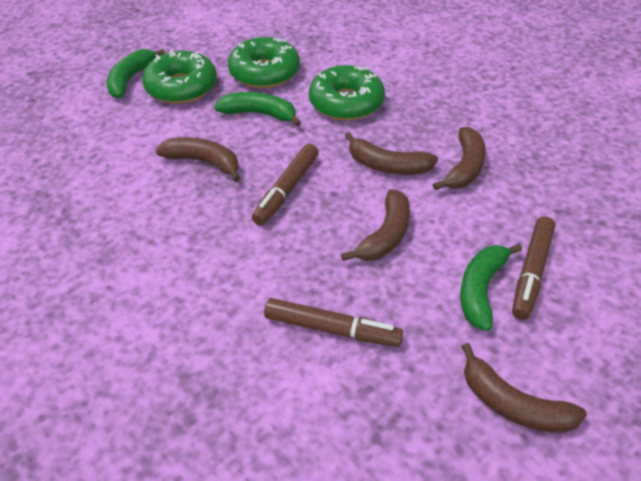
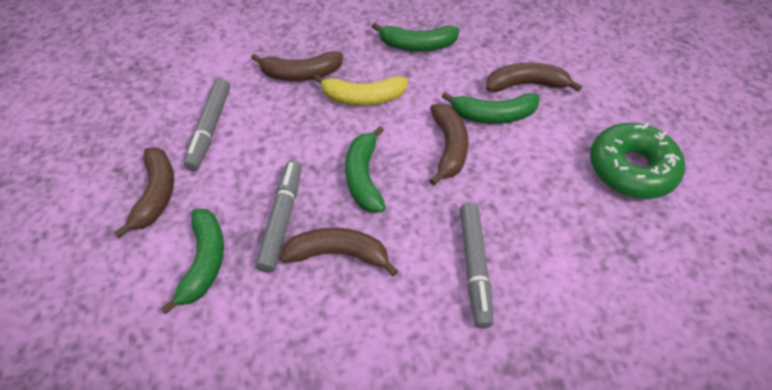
brown marker: [252,144,319,226] [264,298,403,347] [512,216,555,320] = 3 -> none = 0
green banana: [107,49,165,98] [214,92,301,126] [460,244,522,331] = 3 -> [160,209,224,314] [345,126,386,213] [372,23,459,51] [442,92,540,124] = 4
green donut: [142,50,217,104] [228,37,300,88] [309,65,385,120] = 3 -> [590,122,685,199] = 1
grey marker: none = 0 -> [184,78,230,171] [255,160,302,273] [460,203,493,329] = 3
yellow banana: none = 0 -> [313,74,408,106] = 1

